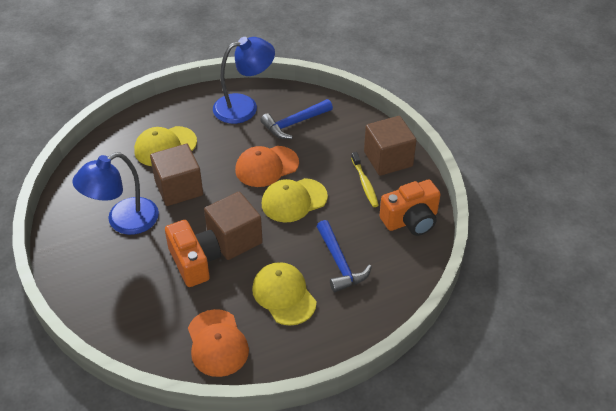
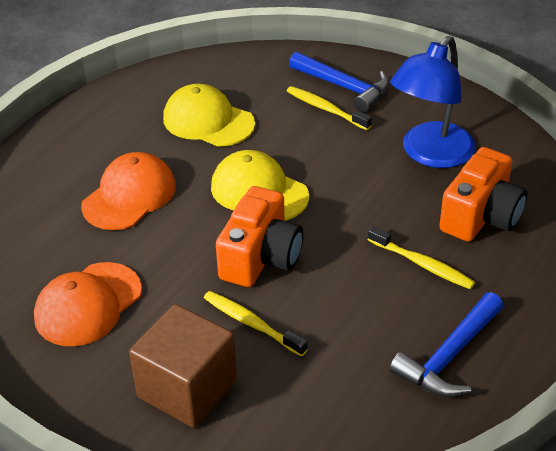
blue lamp: [72,152,159,235] [213,37,275,124] = 2 -> [390,36,476,168] = 1
brown cube: [150,144,203,206] [204,192,263,260] [364,116,417,176] = 3 -> [129,304,237,428] = 1
yellow cap: [134,126,197,166] [252,262,317,325] [262,178,328,223] = 3 -> [163,84,255,147] [211,150,309,221] = 2
yellow toothbrush: [351,152,379,207] = 1 -> [204,291,308,357] [287,86,372,130] [368,226,475,289] = 3

